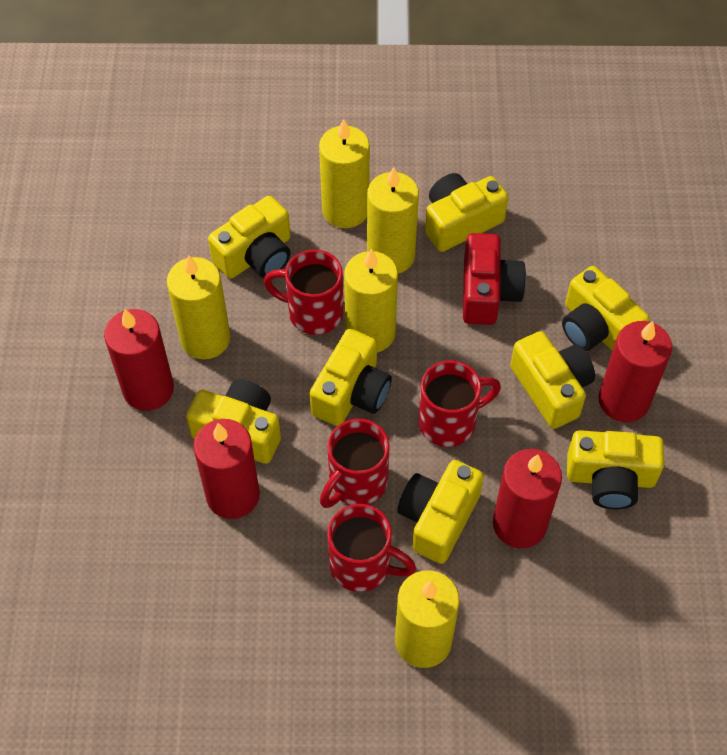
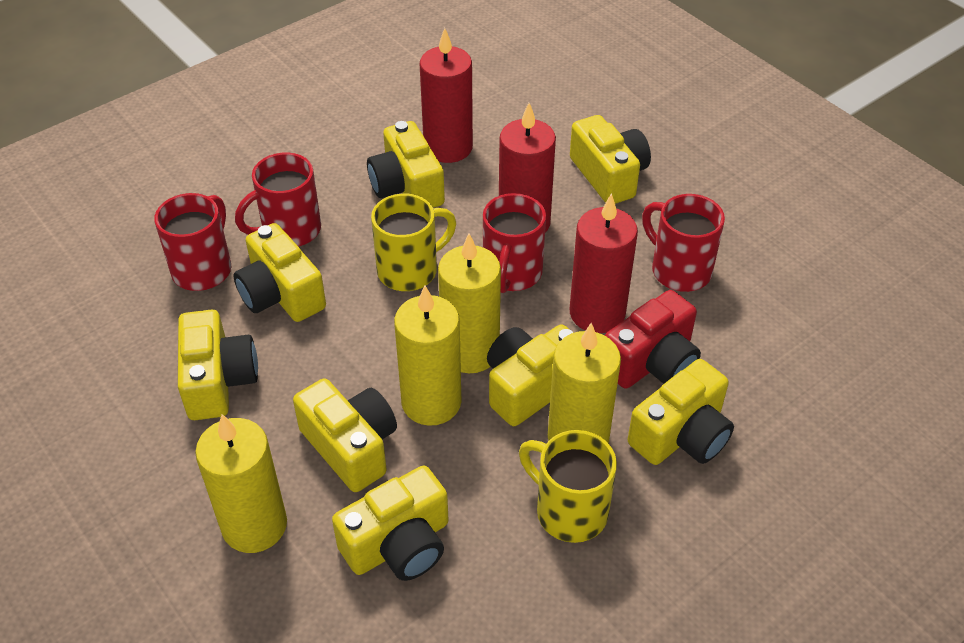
red candle: [104,309,174,411] [193,419,260,519] [493,449,562,548] [599,321,672,422] = 4 -> [420,28,473,163] [499,103,556,232] [570,193,638,333] = 3
yellow candle: [167,255,231,359] [319,119,370,228] [344,249,398,353] [367,167,419,274] [395,570,460,668] = 5 -> [195,414,287,553] [394,286,462,426] [438,234,501,373] [548,323,621,444] = 4
yellow mug: none = 0 -> [371,194,456,291] [519,430,617,543] = 2

